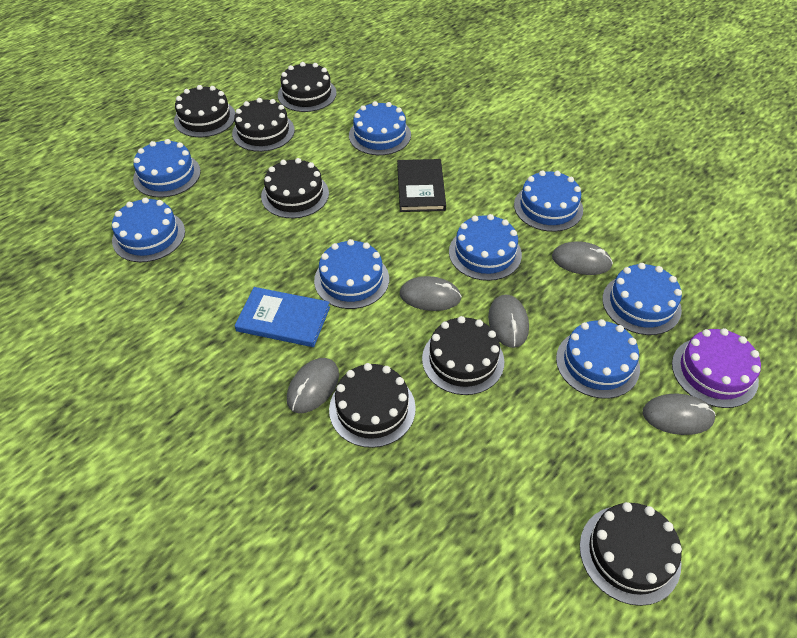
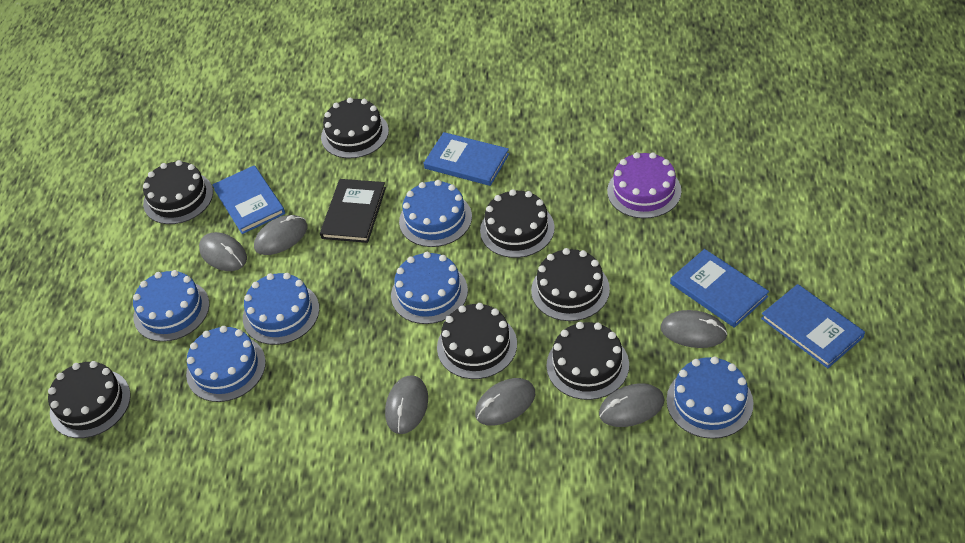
blue book: [235,287,330,347] = 1 -> [212,165,285,234] [424,132,509,186] [670,249,769,328] [761,284,865,368] = 4
blue cake: [112,197,185,262] [133,139,201,198] [314,239,389,309] [349,101,411,155] [449,214,522,281] [514,170,583,232] [556,319,640,398] [602,263,682,335] = 8 -> [133,270,209,342] [186,326,266,402] [243,273,319,345] [391,252,468,324] [399,180,472,247] [667,356,753,439] = 6
grey mouse: [287,358,339,413] [400,276,462,311] [488,295,529,348] [552,241,613,275] [643,394,716,435] = 5 -> [199,232,247,271] [254,215,308,255] [385,375,428,434] [475,378,535,426] [599,383,665,427] [661,310,728,348] = 6

